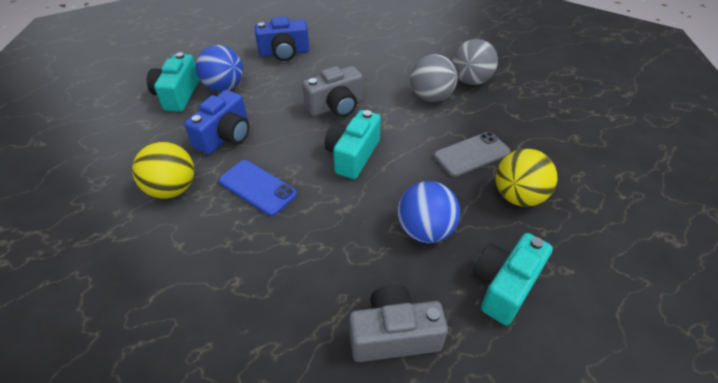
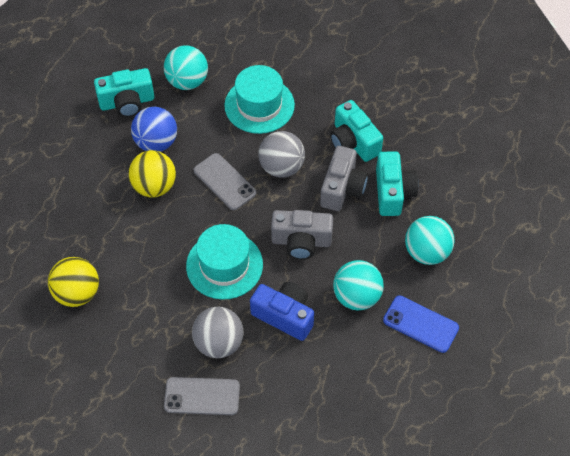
blue ball: [196,45,243,92] [398,181,460,243] = 2 -> [131,107,177,152] = 1
blue camera: [184,90,249,154] [255,16,309,61] = 2 -> [250,282,314,341] = 1
grey phone: [434,132,510,177] = 1 -> [164,377,240,415] [194,153,256,210] = 2
turquoise ball: none = 0 -> [164,46,208,90] [333,260,384,311] [405,216,455,265] = 3
turquoise hat: none = 0 -> [186,224,263,300] [224,65,295,134] = 2

